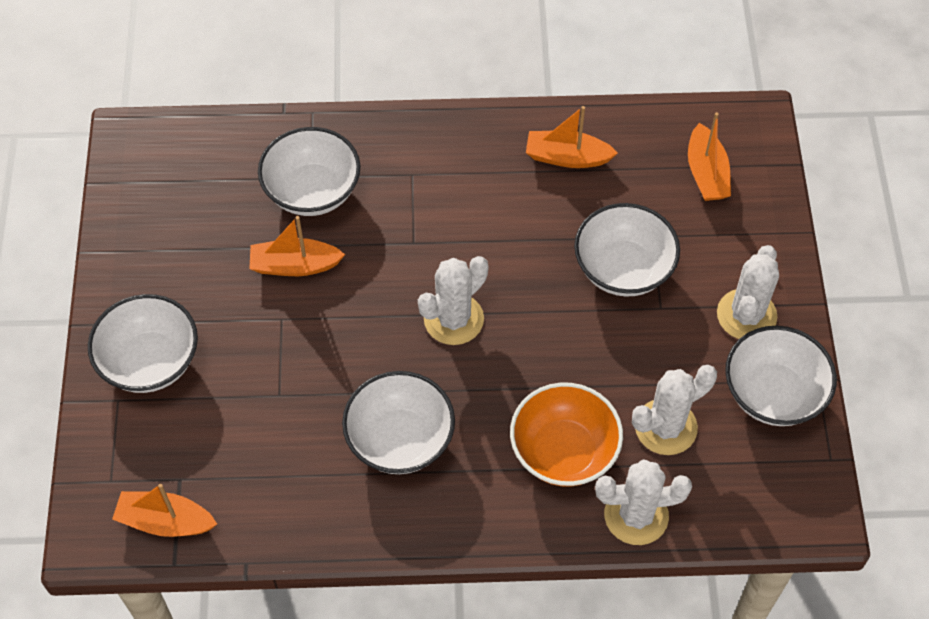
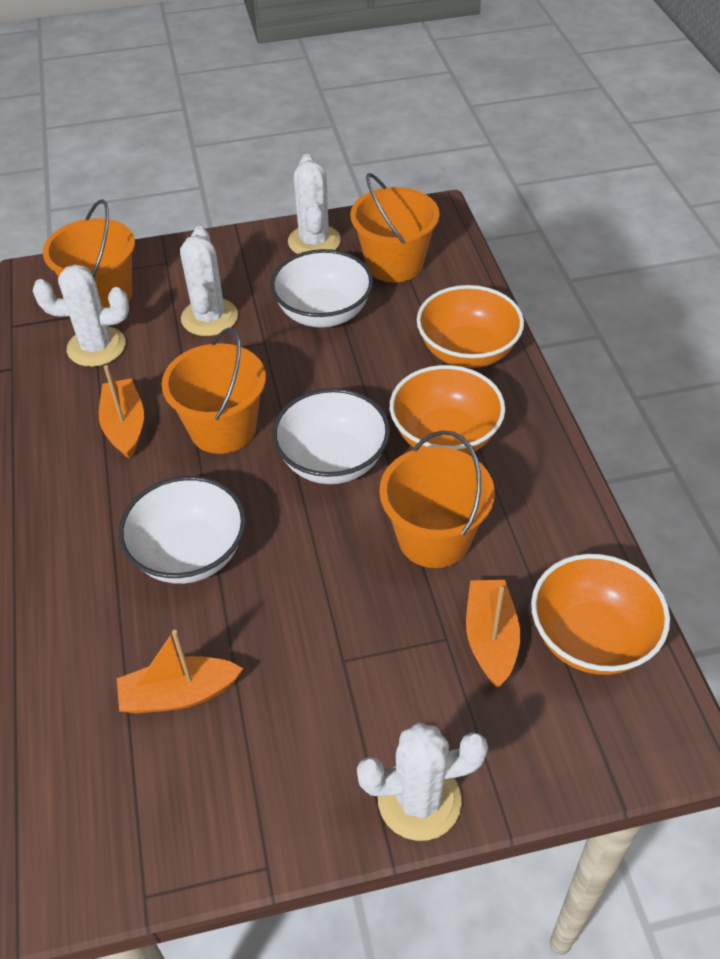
orange boat: [112,484,217,537] [249,216,345,276] [526,106,618,168] [688,112,731,201] = 4 -> [99,365,144,459] [117,630,243,714] [466,580,520,687] = 3
orange bowl: [510,383,623,487] = 1 -> [390,365,505,455] [417,285,524,368] [531,554,670,675] = 3
orange bucket: none = 0 -> [43,199,135,308] [162,327,266,454] [350,173,440,283] [379,430,495,568] = 4
white bowl: [88,294,198,393] [258,127,360,216] [342,371,455,474] [574,203,680,297] [725,326,837,426] = 5 -> [119,476,246,584] [270,249,373,328] [272,388,390,484] = 3

